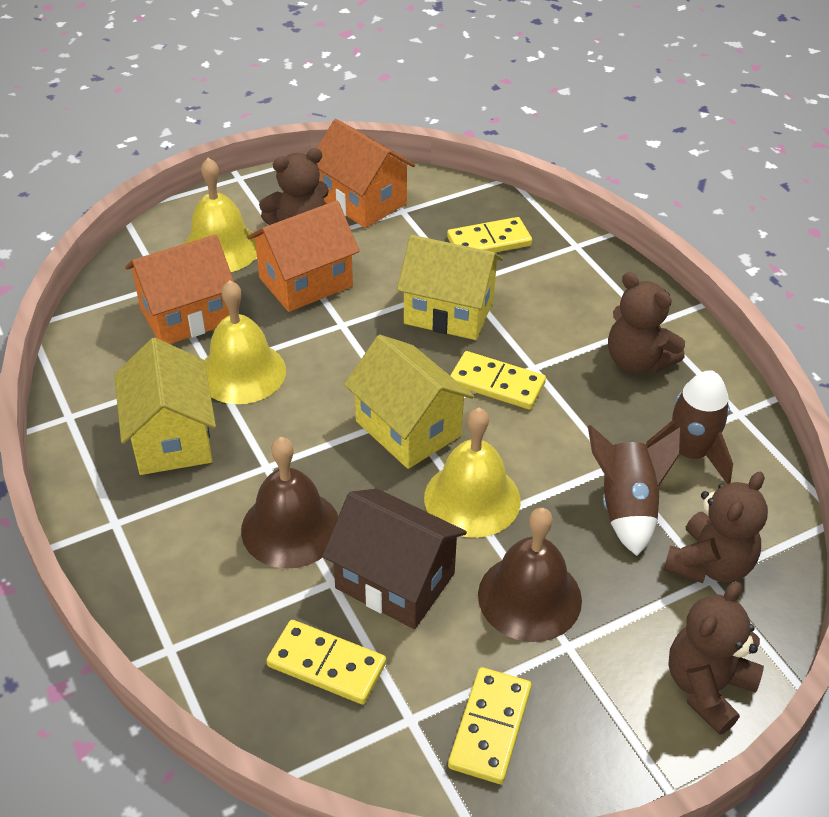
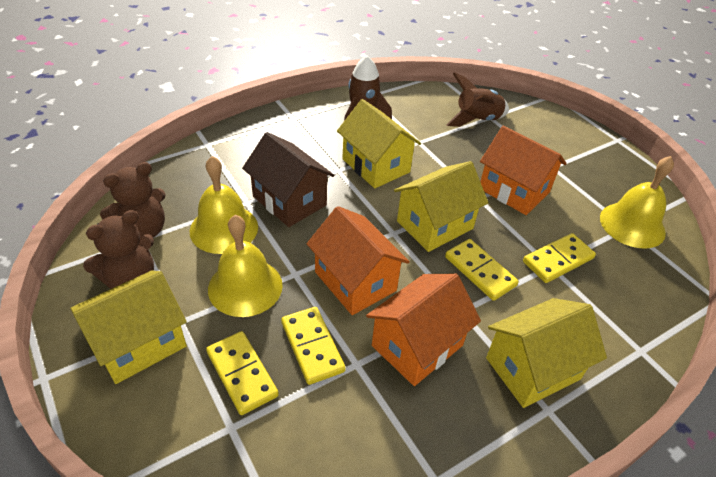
brown bell: [241,437,338,569] [478,508,582,642] = 2 -> none = 0
brown teddy bear: [259,148,329,225] [608,272,685,373] [664,472,768,583] [668,581,764,735] = 4 -> [83,210,154,289] [100,162,166,238] = 2
yellow house: [114,338,216,475] [344,335,474,469] [397,235,503,340] = 3 -> [70,271,187,384] [337,99,421,189] [394,161,488,252] [486,298,607,408] = 4

